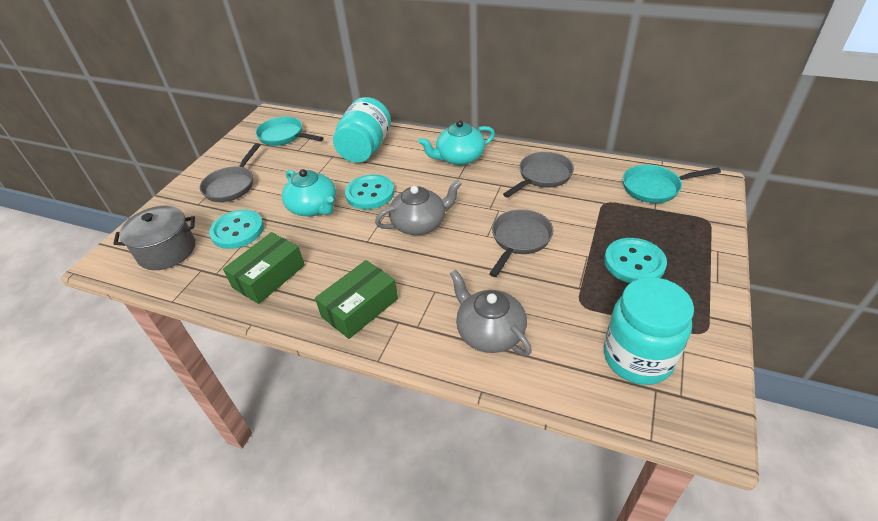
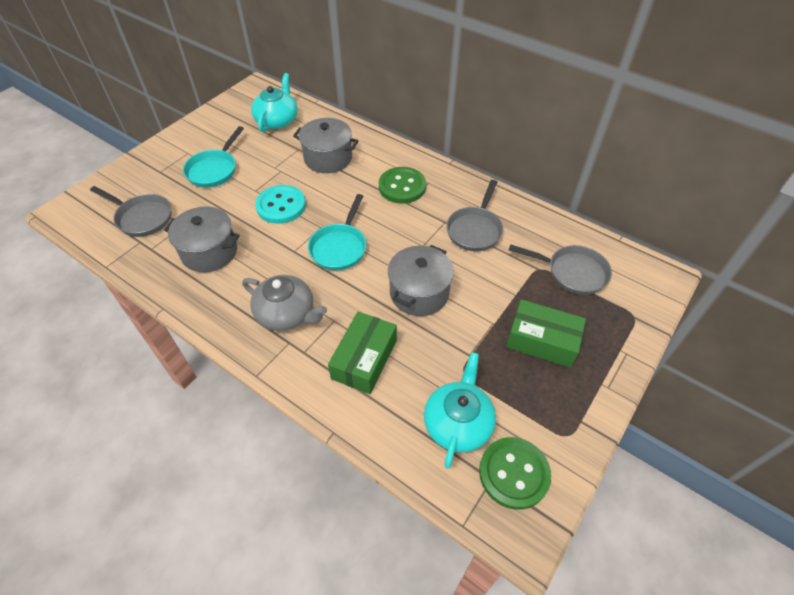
green button: none = 0 -> [379,167,426,203] [479,437,551,510] = 2
grey pot: [113,206,195,270] = 1 -> [164,207,240,272] [293,118,358,173] [388,245,454,316] = 3
grey teapot: [375,180,461,235] [450,270,532,356] = 2 -> [242,275,327,331] = 1
turquoise button: [209,210,264,249] [345,174,394,209] [604,238,667,283] = 3 -> [255,185,306,224] = 1
turquoise jar: [333,97,391,163] [604,277,694,385] = 2 -> none = 0

